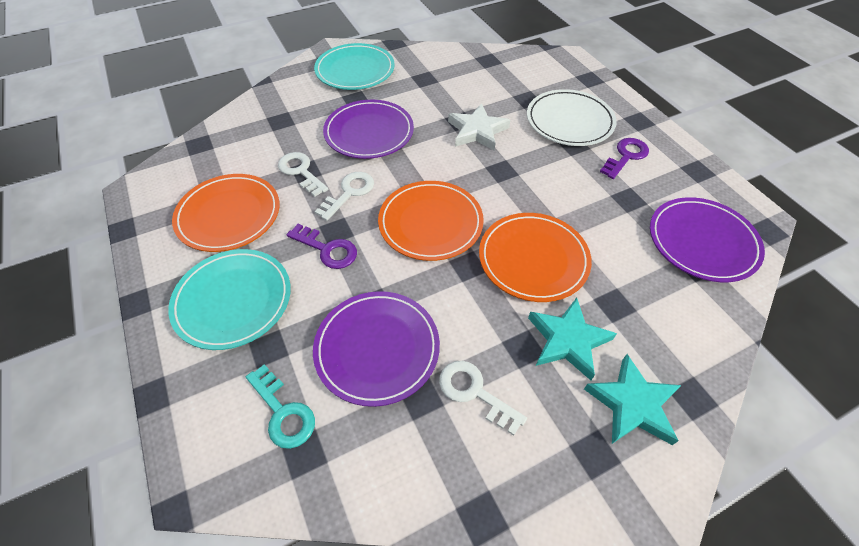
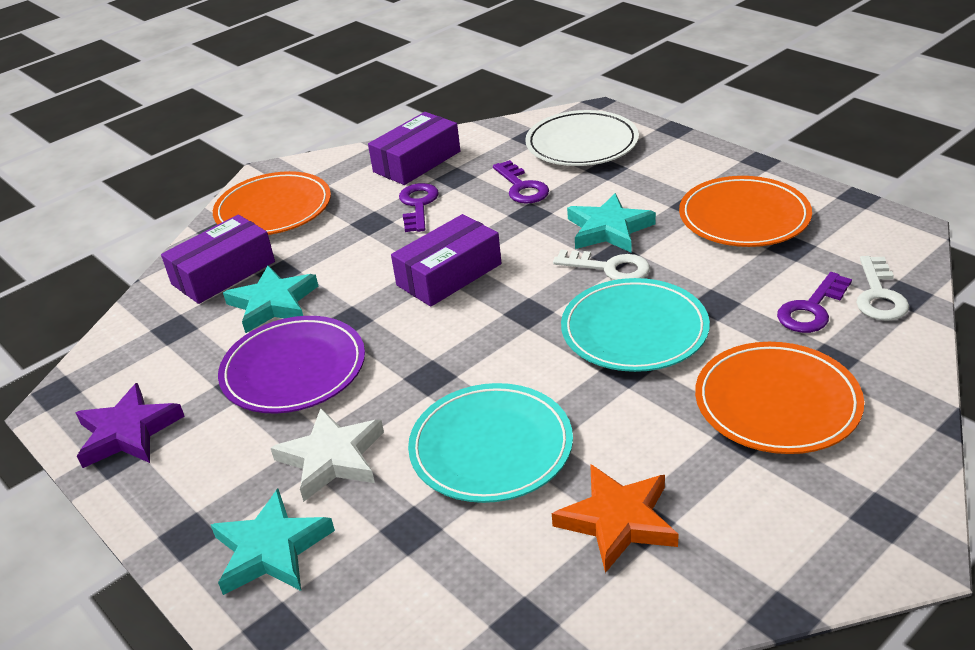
orange star: none = 0 -> [552,464,679,573] = 1
purple box: none = 0 -> [161,215,275,304] [368,112,460,185] [391,214,501,307] = 3
purple key: [287,224,357,269] [600,138,649,179] = 2 -> [399,183,439,232] [493,160,549,204] [777,272,852,333] = 3
purple plate: [313,291,440,407] [323,100,414,159] [650,197,765,282] = 3 -> [218,316,365,414] = 1
purple star: none = 0 -> [76,383,185,468] = 1
turquoise key: [246,364,315,449] = 1 -> none = 0
turquoise star: [528,298,617,380] [584,354,681,445] = 2 -> [211,489,335,595] [223,265,318,334] [567,193,656,252] = 3
white key: [278,152,329,197] [314,172,374,221] [439,361,527,436] = 3 -> [553,250,650,280] [856,256,909,321] = 2

